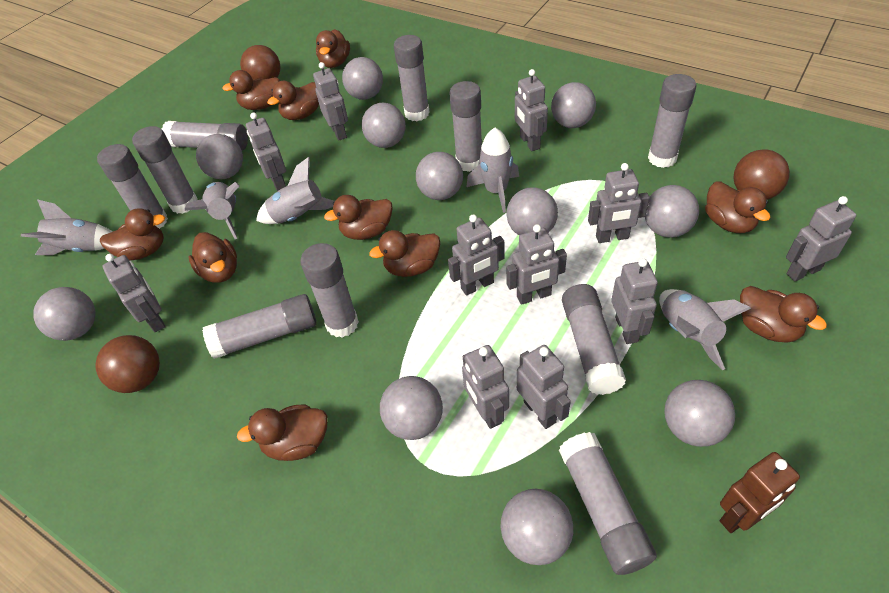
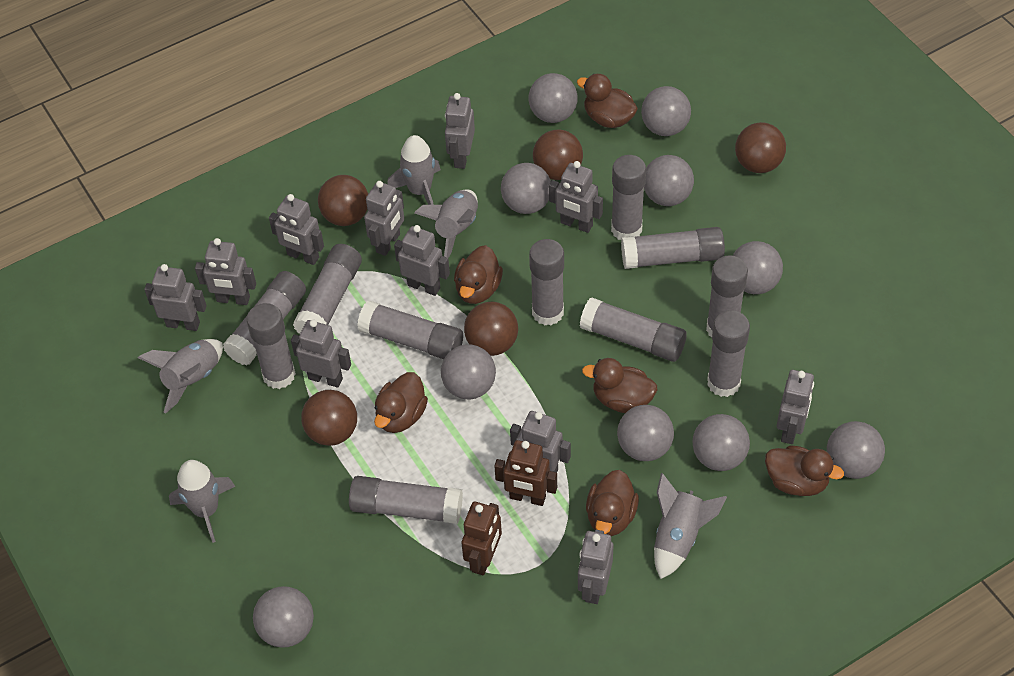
brown ball: [95,335,160,393] [240,45,281,80] [734,149,790,200] = 3 -> [301,390,357,446] [318,175,368,226] [464,302,518,356] [533,130,583,180] [735,122,786,173] = 5
brown duck: [100,208,165,260] [189,232,237,283] [222,70,280,110] [237,404,328,461] [267,81,319,120] [316,29,350,68] [324,195,393,240] [369,230,440,277] [705,182,770,233] [740,286,827,343] = 10 -> [374,372,428,433] [454,245,503,304] [577,74,638,128] [582,358,658,413] [586,470,639,536] [765,445,844,496] = 6
brown robot: [720,452,800,533] = 1 -> [461,501,502,576] [494,440,557,506] = 2
grey ball: [33,287,96,341] [196,134,243,179] [342,57,383,100] [362,103,406,148] [380,376,443,440] [416,152,463,200] [500,489,573,565] [506,187,558,236] [551,82,596,128] [645,185,699,238] [664,380,735,447] = 11 -> [253,586,314,648] [441,344,496,399] [501,163,551,214] [528,73,578,123] [617,405,674,461] [641,86,691,136] [644,155,694,206] [692,414,750,471] [733,241,783,294] [827,421,885,479] = 10
grey glue stick: [97,144,168,229] [132,126,198,214] [162,121,248,151] [202,294,316,359] [300,243,359,338] [394,35,430,121] [449,81,482,172] [559,432,657,575] [562,284,626,395] [648,74,696,168] = 10 -> [223,271,306,366] [247,303,296,389] [293,244,362,334] [349,476,463,524] [357,300,463,359] [529,239,564,325] [580,298,687,362] [611,155,646,240] [621,227,725,269] [706,256,748,337] [707,310,750,397] = 11

